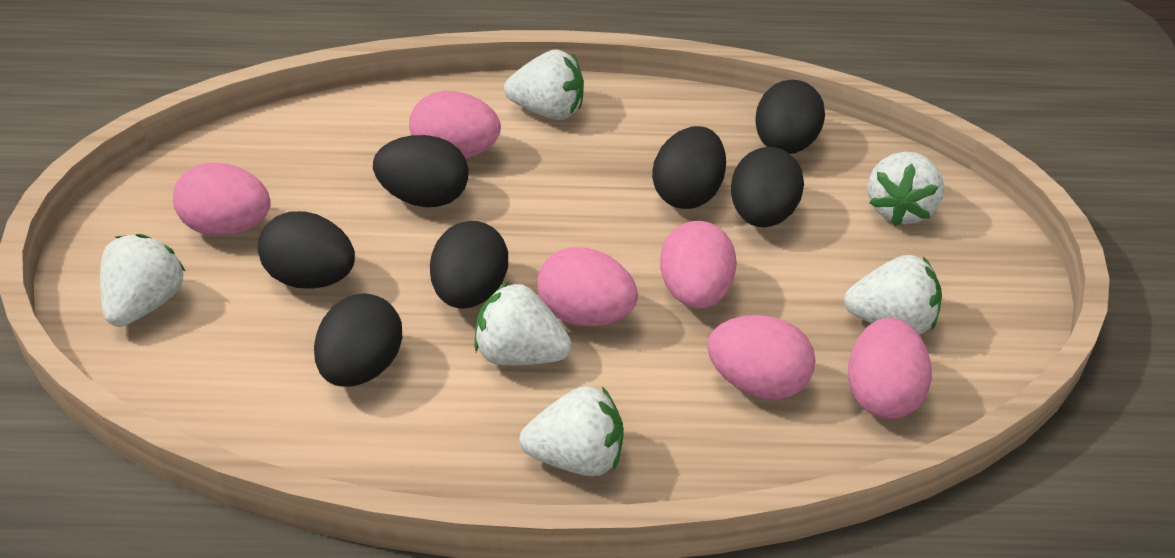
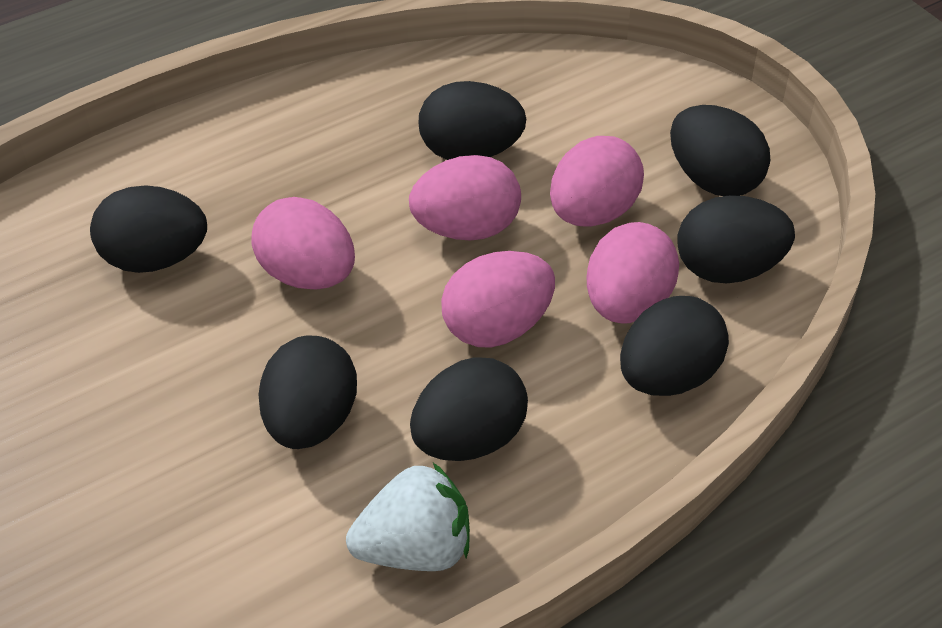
pink egg: [173,162,271,236] [409,91,501,159] [537,247,638,326] [660,221,737,309] [707,315,816,400] [848,318,932,419] = 6 -> [251,197,355,290] [409,155,521,241] [441,251,555,348] [550,136,644,227] [587,222,679,324] = 5
white strawberry: [100,234,185,327] [474,282,572,365] [504,49,584,120] [519,386,624,477] [844,255,942,334] [867,152,944,226] = 6 -> [346,463,470,571] = 1

